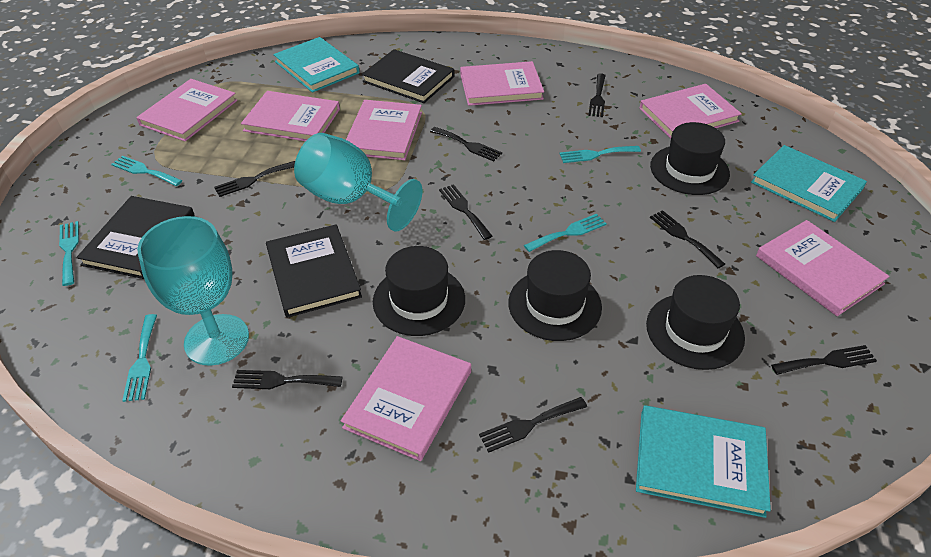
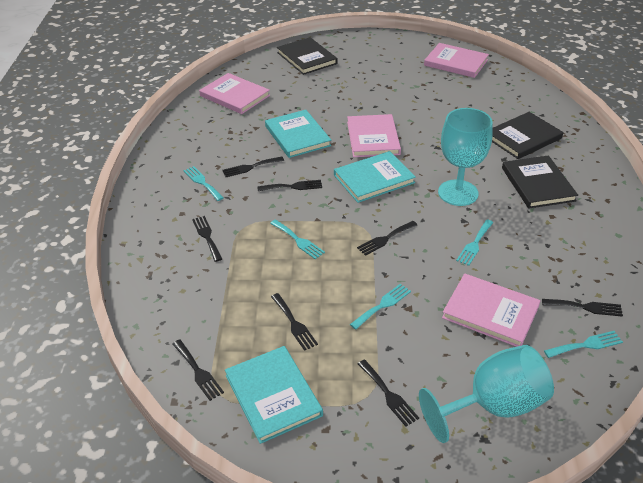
black hat: [373,246,465,336] [508,250,602,341] [646,275,745,370] [650,122,730,195] = 4 -> none = 0
pink book: [136,79,237,141] [241,91,340,141] [341,336,471,461] [346,100,422,160] [460,61,544,106] [639,84,742,139] [756,220,889,316] = 7 -> [199,73,270,114] [347,114,401,157] [424,43,489,78] [442,273,541,347] = 4

